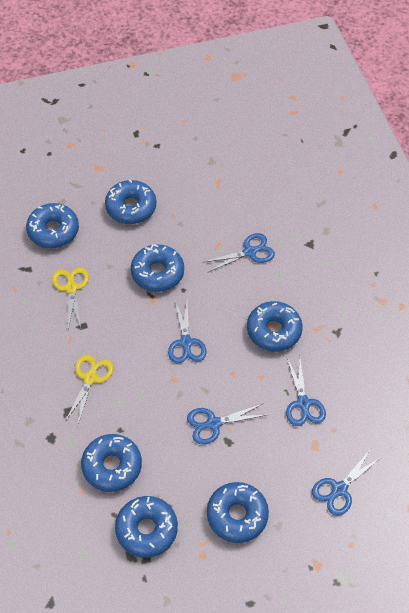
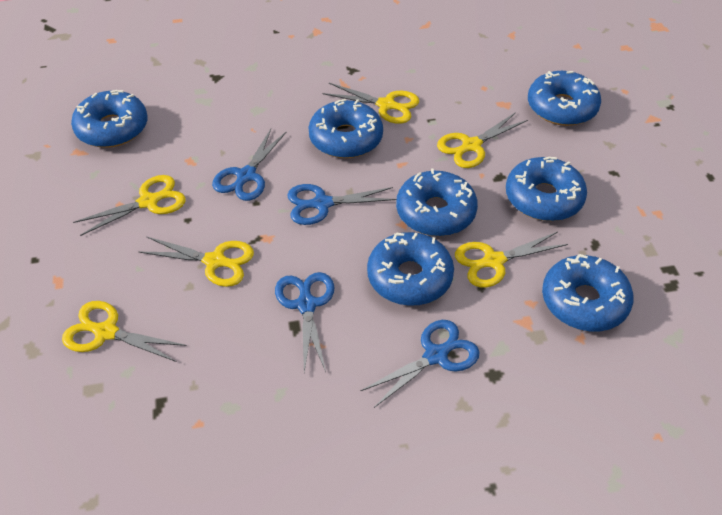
blue scissors: [168,300,207,364] [187,404,266,445] [204,233,275,272] [286,358,326,426] [312,449,382,516] = 5 -> [212,129,286,201] [275,272,334,372] [287,184,397,225] [361,320,480,408] = 4
yellow scissors: [52,267,89,330] [65,355,114,425] = 2 -> [62,301,187,362] [73,175,186,236] [139,236,254,287] [322,83,419,124] [437,112,528,168] [455,232,568,287] = 6

